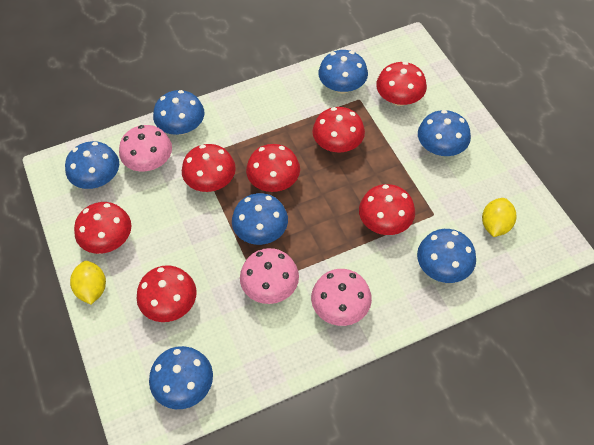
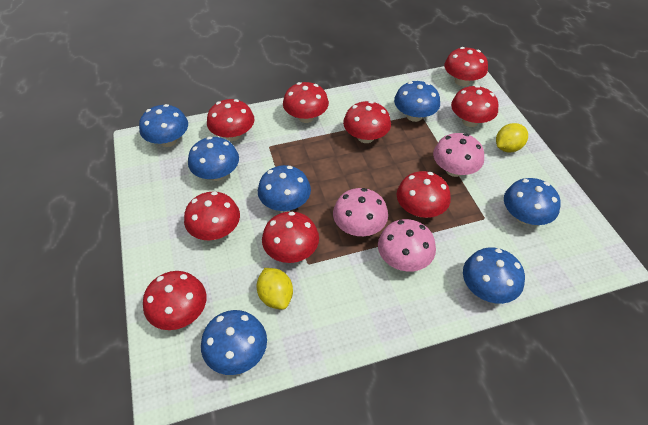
red mushroom: [74,202,131,254] [137,265,197,322] [182,144,236,192] [246,144,300,192] [312,107,365,153] [359,184,415,235] [376,62,427,106] = 7 -> [143,271,206,330] [184,192,240,240] [207,99,254,141] [262,211,319,263] [283,82,329,123] [343,101,391,143] [397,171,451,218] [444,47,488,86] [451,85,499,127] = 9

